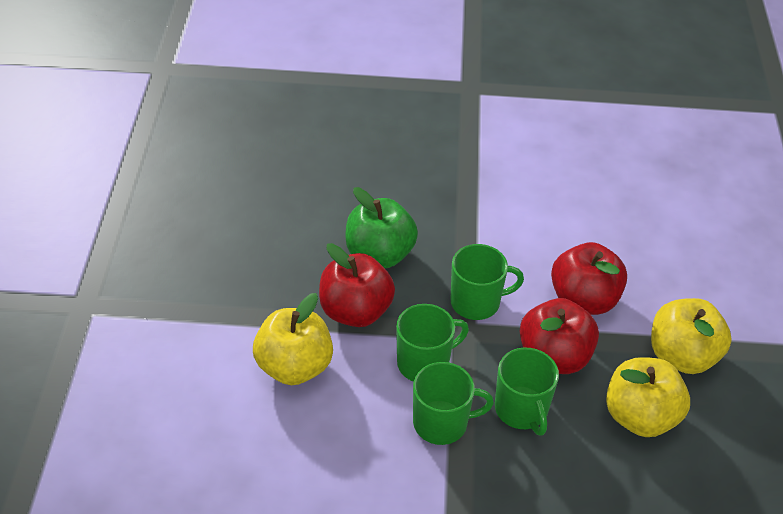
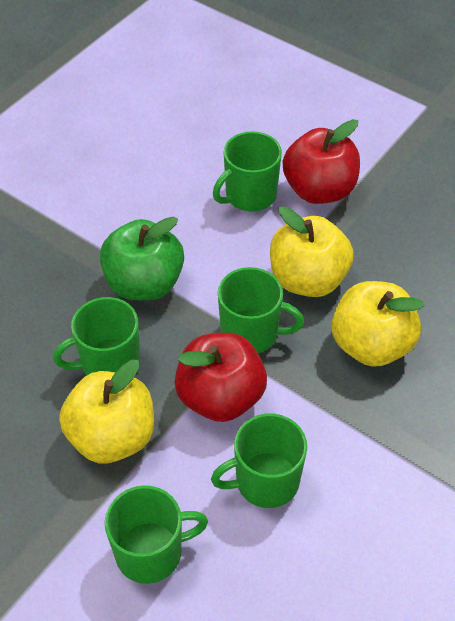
green mug: [396,304,469,382] [413,362,494,445] [450,244,524,320] [495,348,559,436] = 4 -> [53,297,140,376] [104,485,208,584] [211,413,307,508] [213,131,282,211] [218,267,304,353] = 5
red apple: [319,243,395,327] [520,298,599,374] [551,242,627,315] = 3 -> [175,333,267,422] [283,119,360,204] = 2

